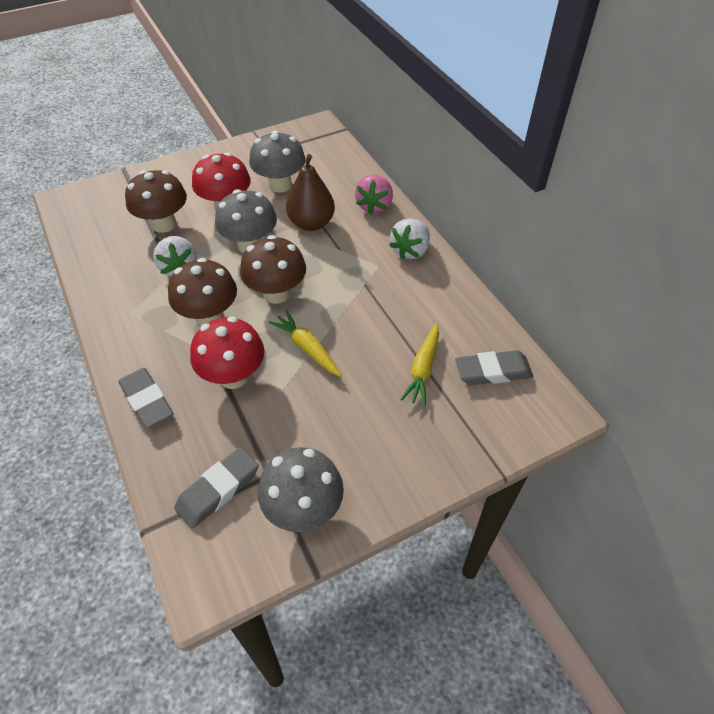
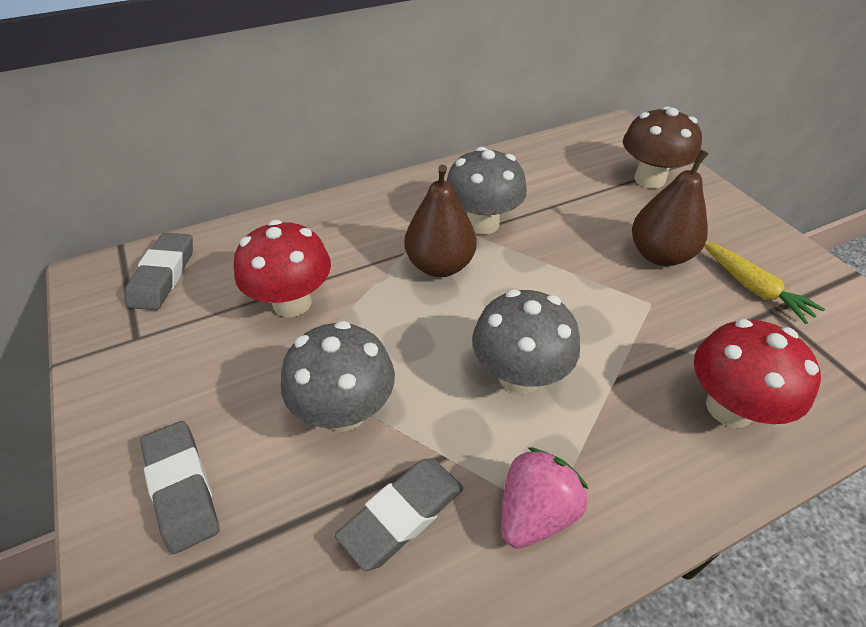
brown mushroom: [125,170,187,233] [168,258,237,326] [240,235,306,304] = 3 -> [623,106,702,188] = 1
brown pear: [286,154,335,231] = 1 -> [404,165,476,277] [632,150,709,266] = 2
white strawberry: [153,236,197,276] [389,219,430,260] = 2 -> none = 0
yellow carrot: [269,311,342,377] [400,323,439,406] = 2 -> [704,242,825,324] = 1

